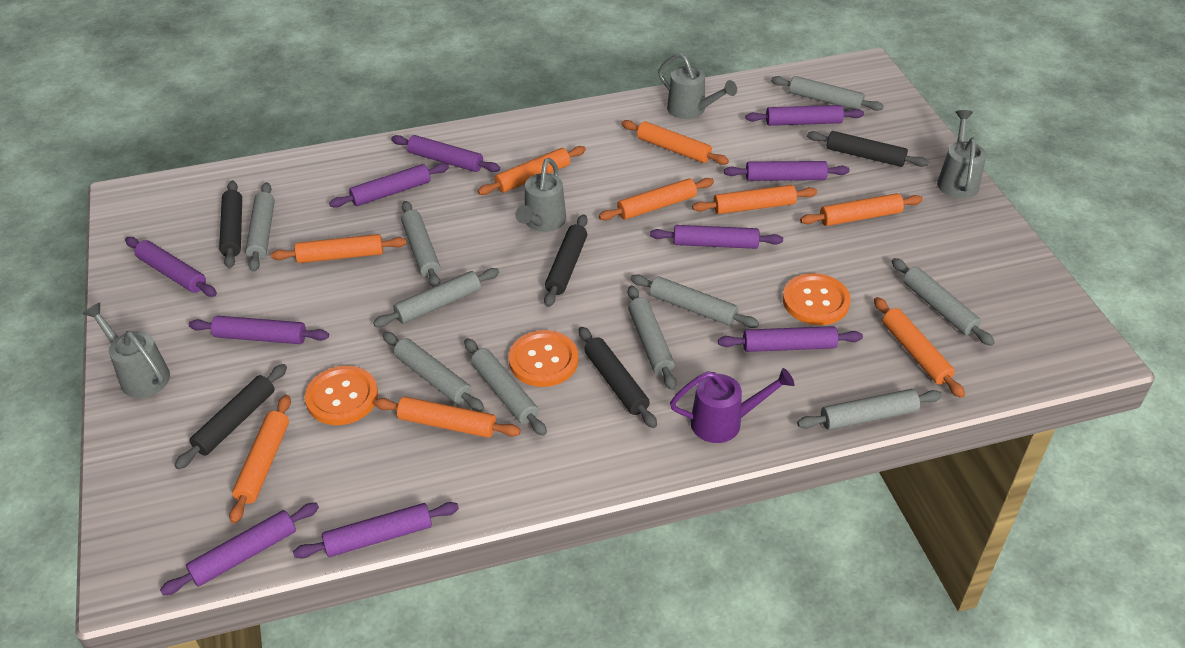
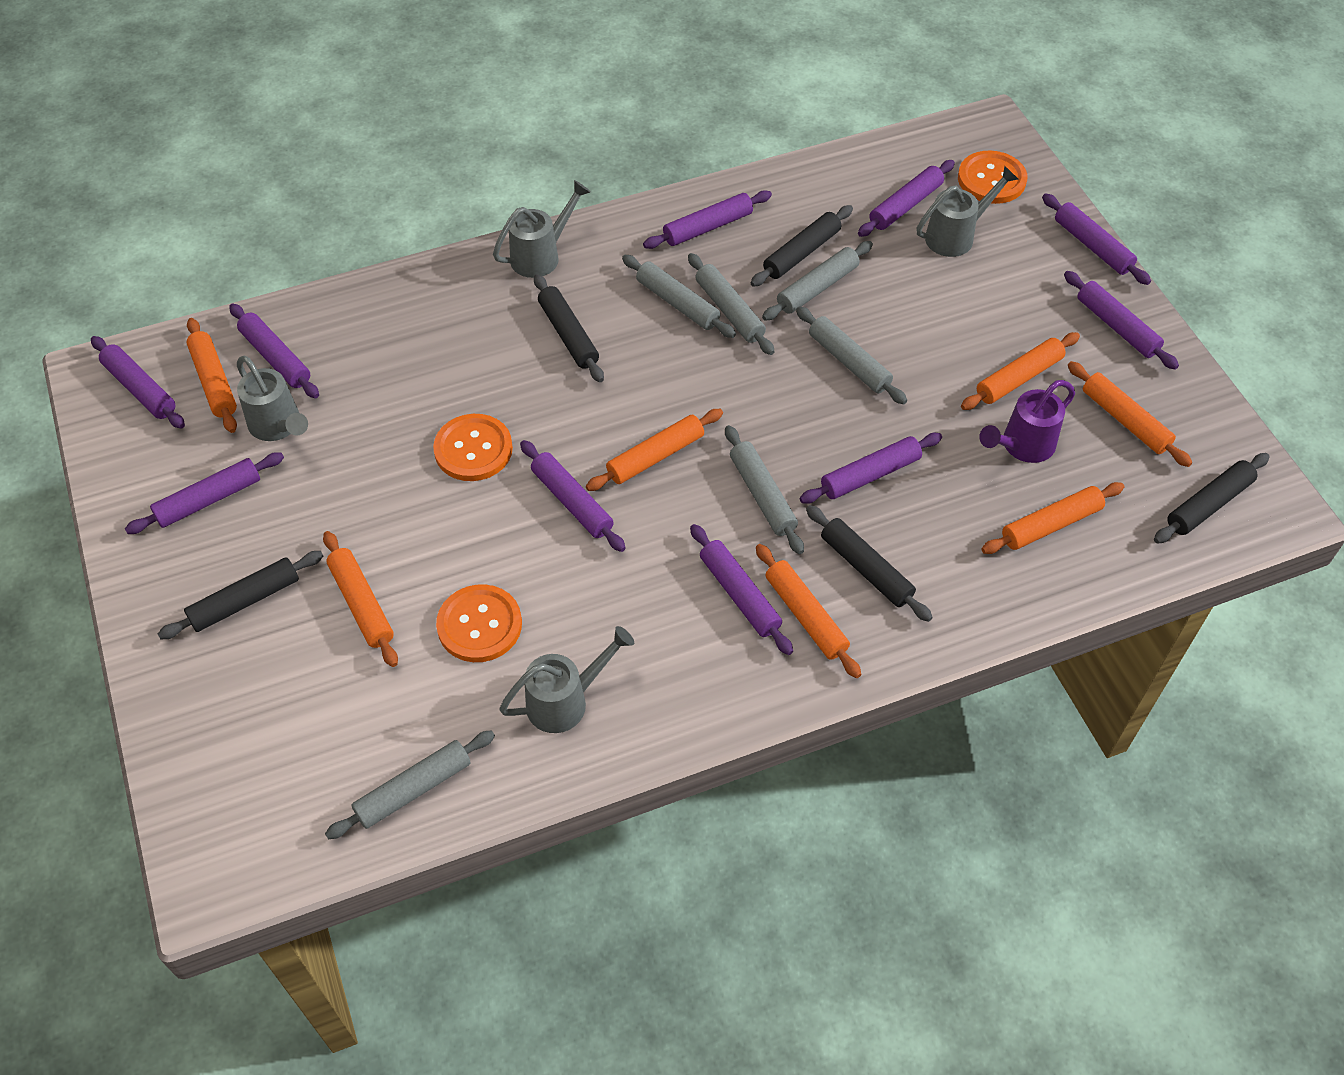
grey rolling pin: [245,182,275,272] [373,268,499,327] [383,332,484,412] [401,201,440,287] [464,338,547,436] [628,285,676,390] [630,274,759,328] [771,76,884,111] [797,389,942,430] [892,258,995,346] = 10 -> [325,730,495,840] [622,255,736,338] [688,253,775,355] [725,425,804,554] [762,241,873,320] [796,306,907,404] = 6
orange rolling pin: [229,395,291,523] [271,234,407,263] [374,396,521,438] [478,146,586,195] [599,178,714,221] [621,120,729,165] [692,185,817,214] [800,193,923,226] [874,297,965,398] = 9 -> [186,318,237,433] [323,531,398,667] [586,409,723,491] [756,544,861,678] [961,332,1080,410] [981,482,1124,554] [1068,361,1192,467] = 7

